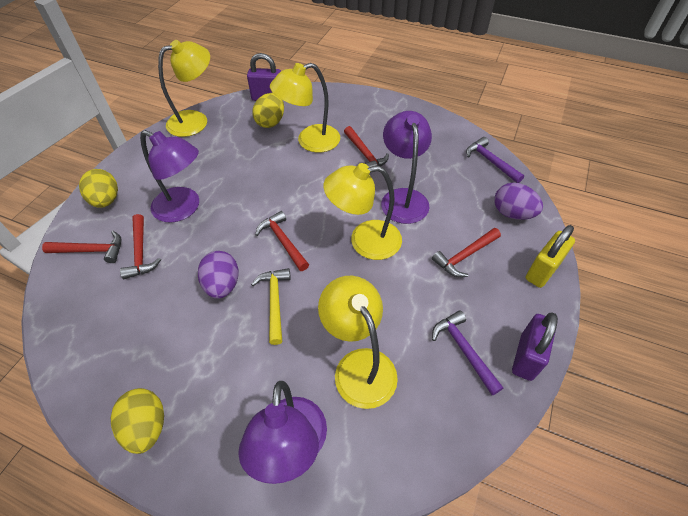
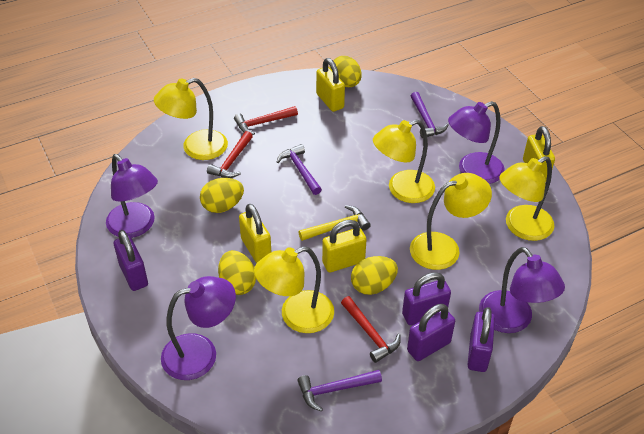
purple egg: [198,251,239,299] [494,183,543,220] = 2 -> none = 0
purple hammer: [432,310,503,395] [466,137,524,183] = 2 -> [277,144,322,195] [297,370,382,412] [411,92,449,138] = 3
purple lamp: [140,130,199,223] [238,381,327,484] [381,111,432,224] = 3 -> [106,154,158,238] [161,276,236,380] [448,101,505,184] [479,247,565,333] = 4
purple padlock: [247,53,281,101] [512,313,558,381] = 2 -> [114,230,148,291] [402,272,451,325] [407,304,455,361] [468,307,495,372] = 4
red hammer: [42,231,121,263] [120,214,161,279] [255,211,309,271] [344,126,389,167] [432,228,501,277] = 5 -> [207,131,253,178] [234,106,298,135] [341,296,401,363] = 3
yellow egg: [79,169,118,208] [111,388,164,454] [252,93,284,128] = 3 -> [200,178,244,213] [218,250,256,295] [330,56,361,87] [351,256,398,295] = 4
yellow lamp: [158,40,210,137] [270,63,340,153] [318,276,398,409] [323,163,402,260] = 4 -> [154,78,228,160] [254,246,334,333] [373,119,435,203] [410,173,492,270] [499,156,554,241] = 5
yellow padlock: [526,225,575,288] = 1 -> [239,204,271,263] [316,58,345,112] [322,220,367,273] [523,126,555,182] = 4

